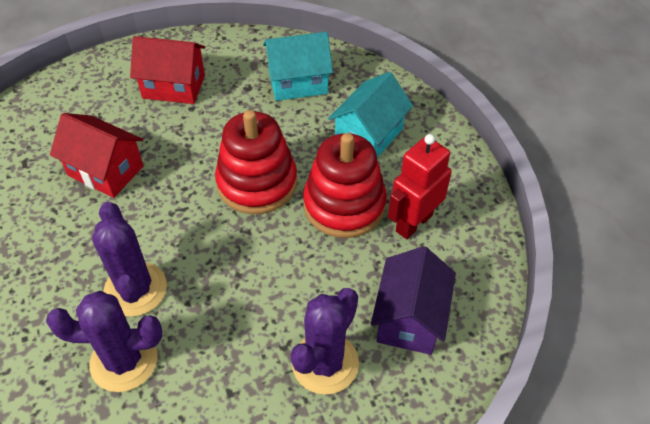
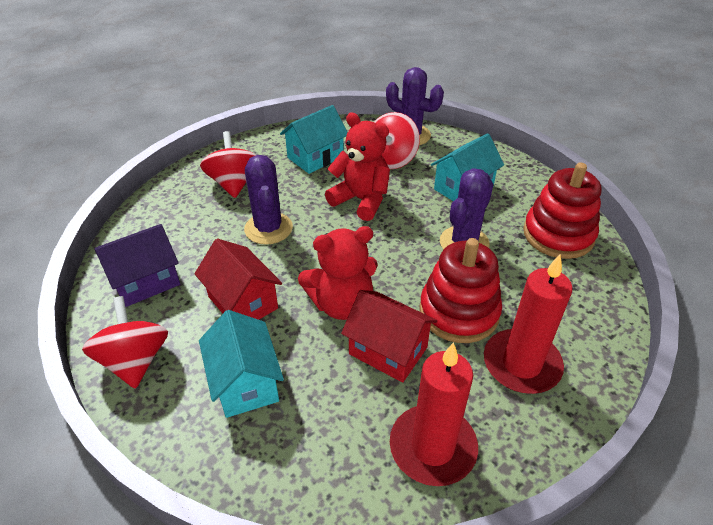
red candle: none = 0 -> [390,342,478,486] [484,255,573,394] = 2
red robot: [388,134,452,239] = 1 -> none = 0
red spinning top: none = 0 -> [82,296,168,389] [200,131,256,198] [374,112,420,169] = 3
red teddy bear: none = 0 -> [298,226,378,320] [325,113,390,221] = 2
turquoise house: [263,32,333,101] [328,72,413,158] = 2 -> [199,310,284,418] [280,105,348,174] [431,133,504,201] = 3

